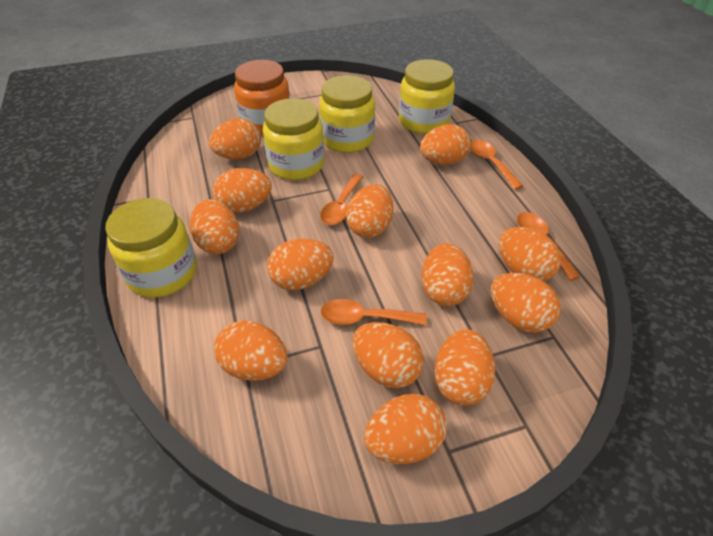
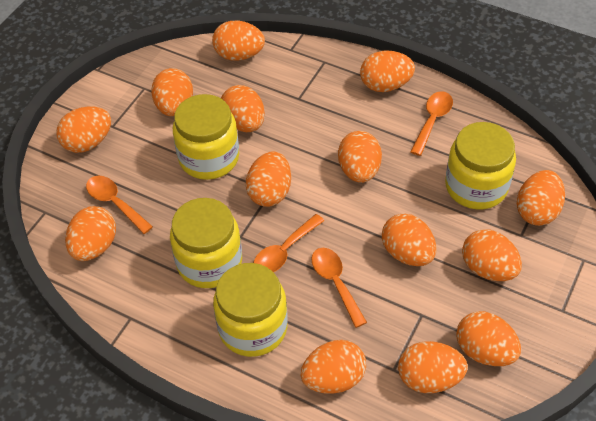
orange egg: [190,199,240,254] [209,119,261,159] [213,168,272,213] [214,320,288,381] [267,238,334,290] [346,184,393,238] [353,322,424,388] [364,394,447,464] [420,124,471,165] [422,243,474,306] [434,329,495,406] [491,273,561,333] [499,227,561,282] = 13 -> [56,106,111,153] [65,206,116,261] [151,68,193,116] [212,21,265,61] [221,85,265,132] [246,151,291,207] [301,340,366,394] [338,131,382,183] [360,51,415,92] [382,213,436,266] [398,341,468,393] [456,311,521,366] [462,229,522,281] [517,170,565,226] = 14
orange jar: [234,60,290,134] = 1 -> none = 0

